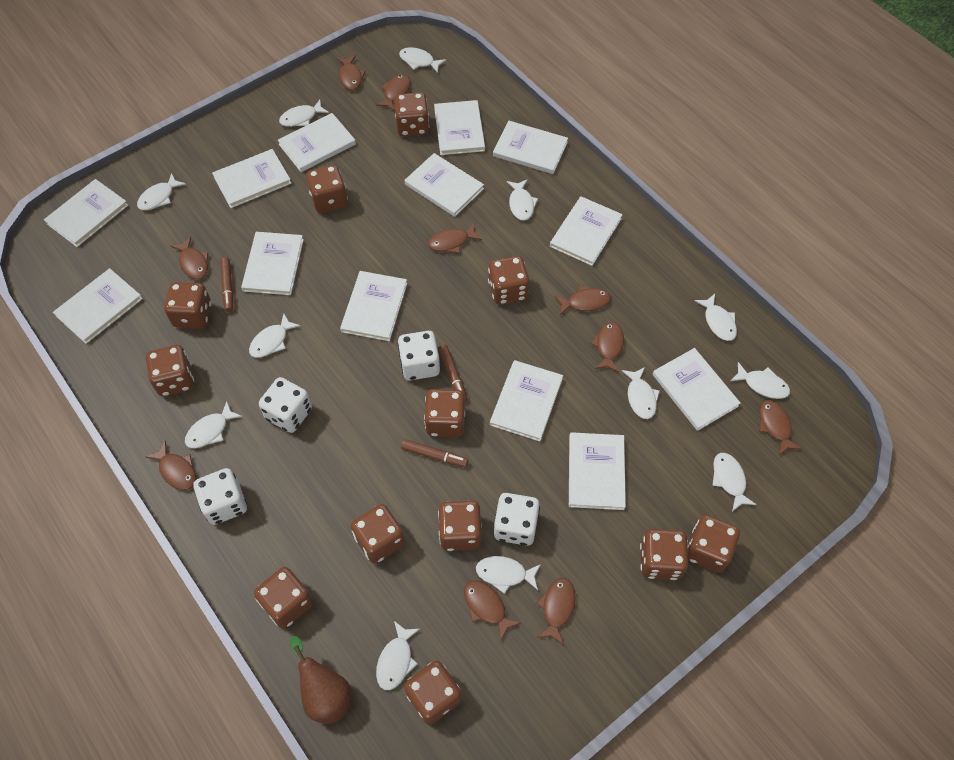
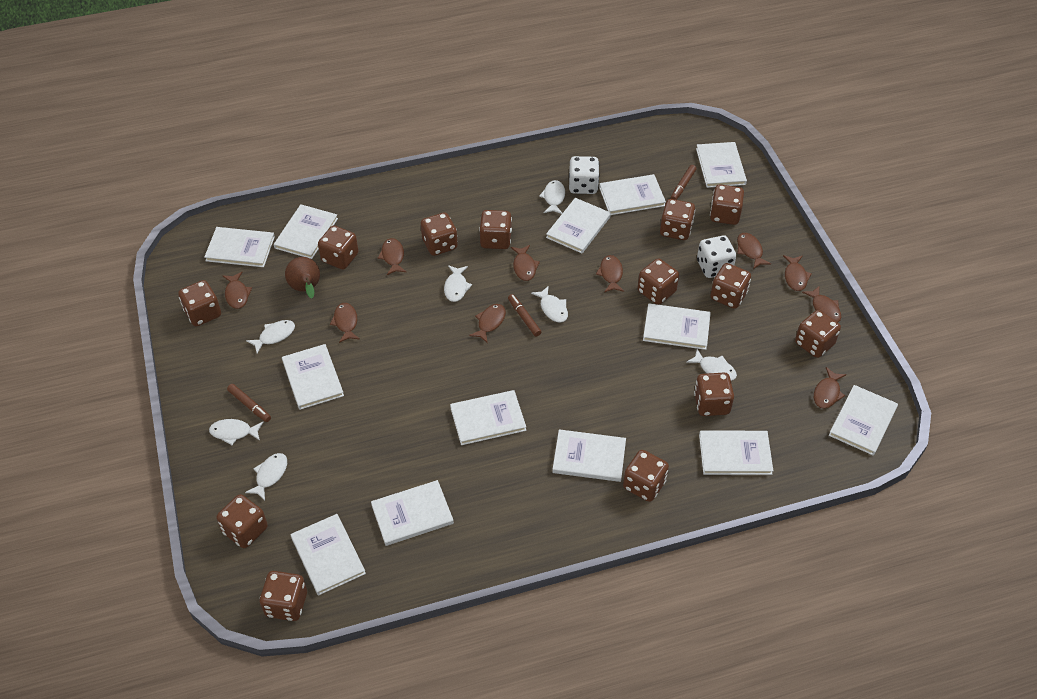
brown dice: [146,345,194,396] [164,282,212,329] [254,567,313,629] [306,165,348,213] [351,504,405,564] [394,92,429,136] [404,661,462,725] [424,389,465,437] [438,501,482,551] [488,256,529,305] [640,529,688,580] [687,515,740,573] = 12 -> [178,280,221,326] [216,494,268,548] [260,571,307,621] [318,225,359,270] [421,212,458,256] [479,210,512,249] [623,450,669,502] [638,258,679,305] [660,199,695,240] [694,373,734,416] [710,184,744,225] [710,263,751,309] [795,310,841,358] = 13
white dice: [193,468,247,525] [259,377,312,433] [398,331,440,381] [494,493,540,546] = 4 -> [569,156,599,194] [697,235,736,278] = 2
white fish: [137,173,186,210] [185,401,242,448] [249,314,300,358] [279,100,329,127] [376,621,420,690] [399,47,446,73] [476,556,541,594] [507,179,538,221] [622,367,660,419] [695,294,737,341] [712,453,757,511] [730,362,790,399] = 12 -> [209,419,263,445] [245,453,287,501] [246,320,295,353] [444,265,472,302] [531,286,568,323] [539,180,565,214] [686,349,737,381] = 7

